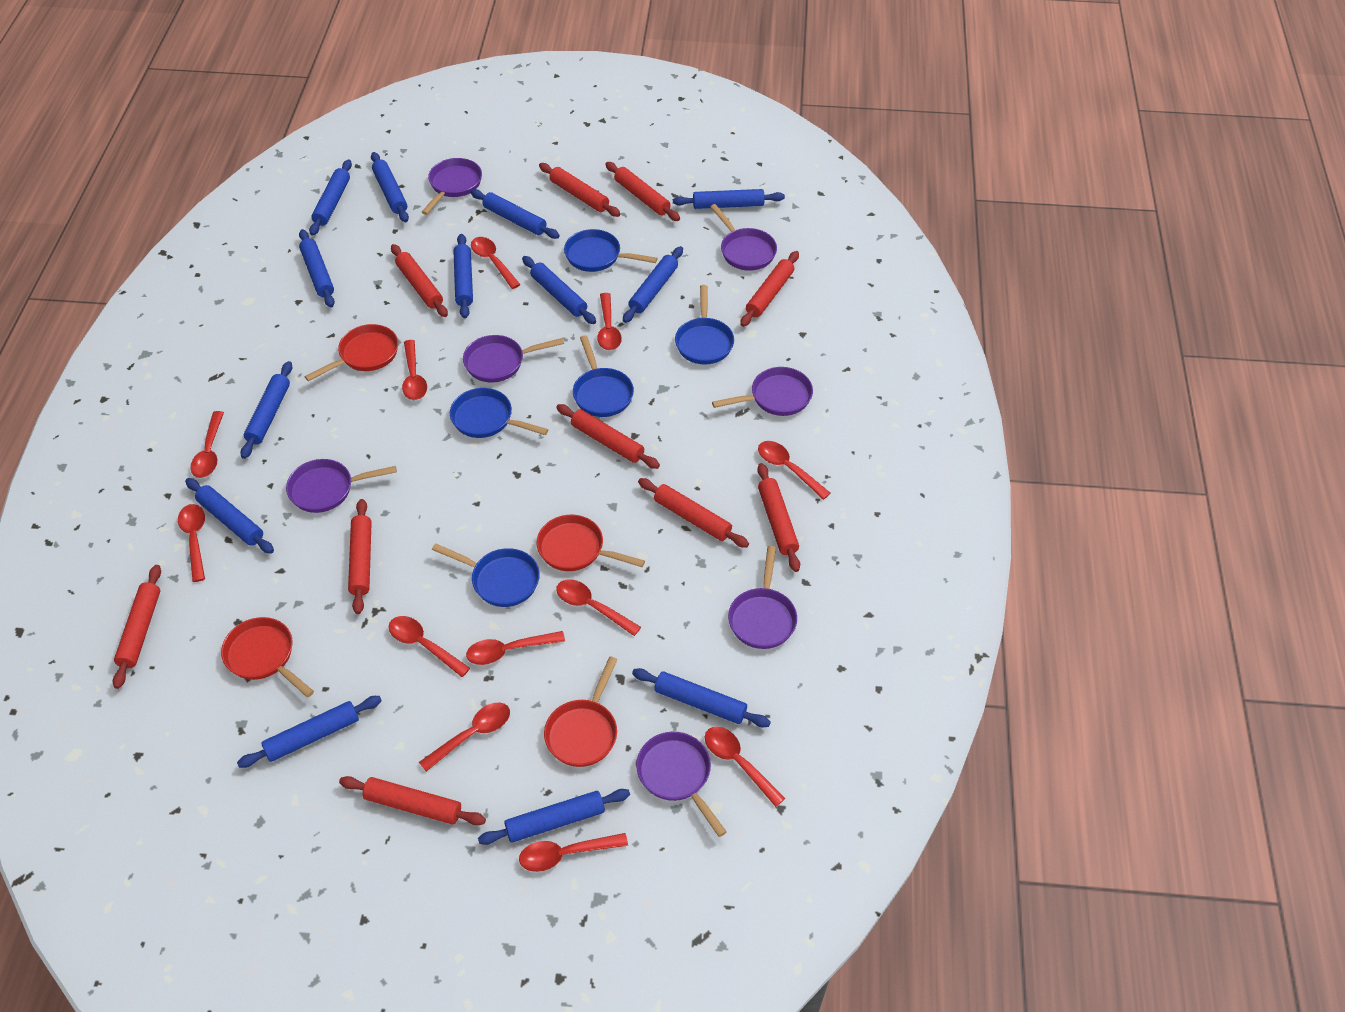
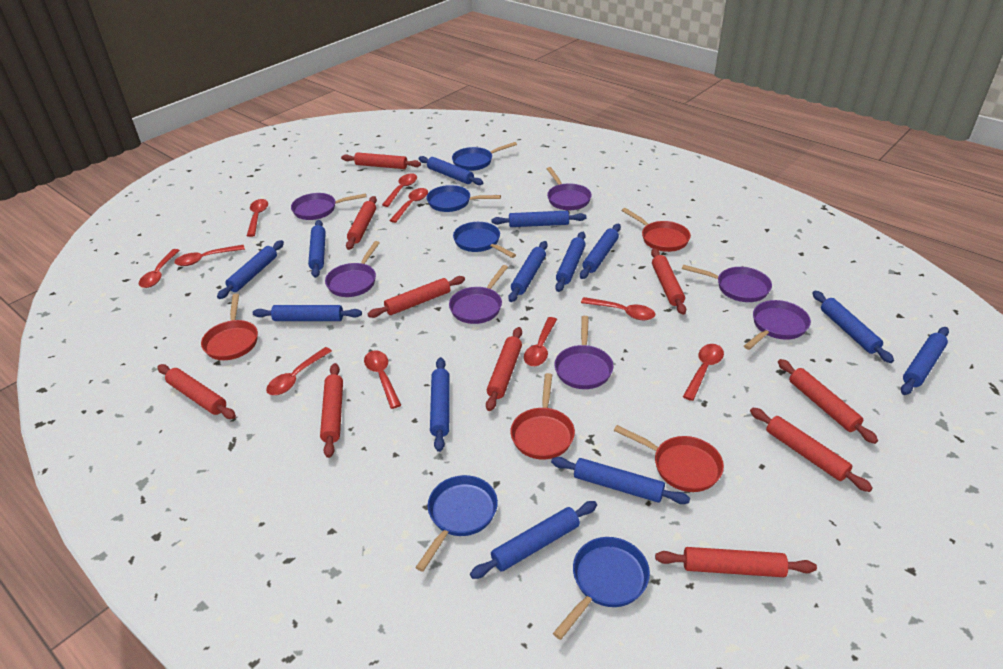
red spoon: [178,504,205,582] [190,411,224,478] [389,616,470,677] [402,340,427,400] [419,703,510,772] [466,631,565,665] [471,237,521,289] [519,833,628,872] [556,579,641,636] [597,293,622,350] [705,726,785,807] [758,441,831,500] = 12 -> [139,249,180,288] [174,245,245,266] [247,199,268,237] [266,347,332,395] [364,350,401,409] [382,173,417,207] [389,188,428,223] [524,317,557,366] [581,297,655,320] [683,344,724,401] = 10

